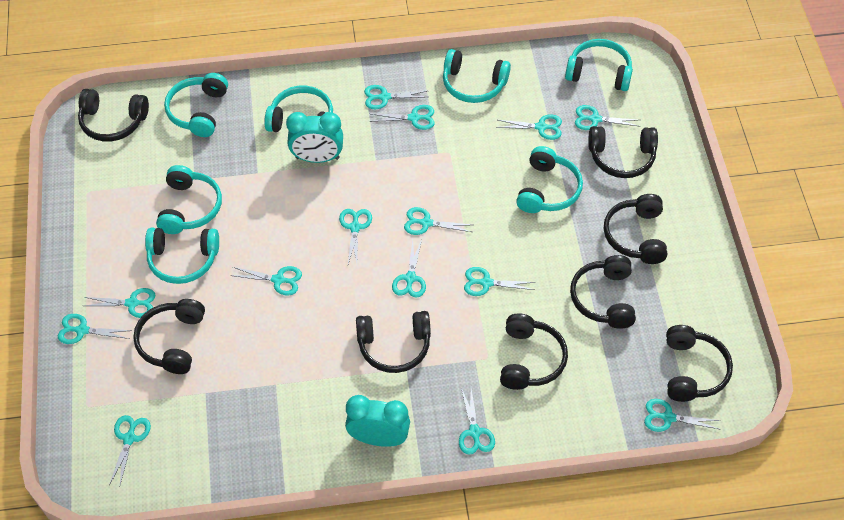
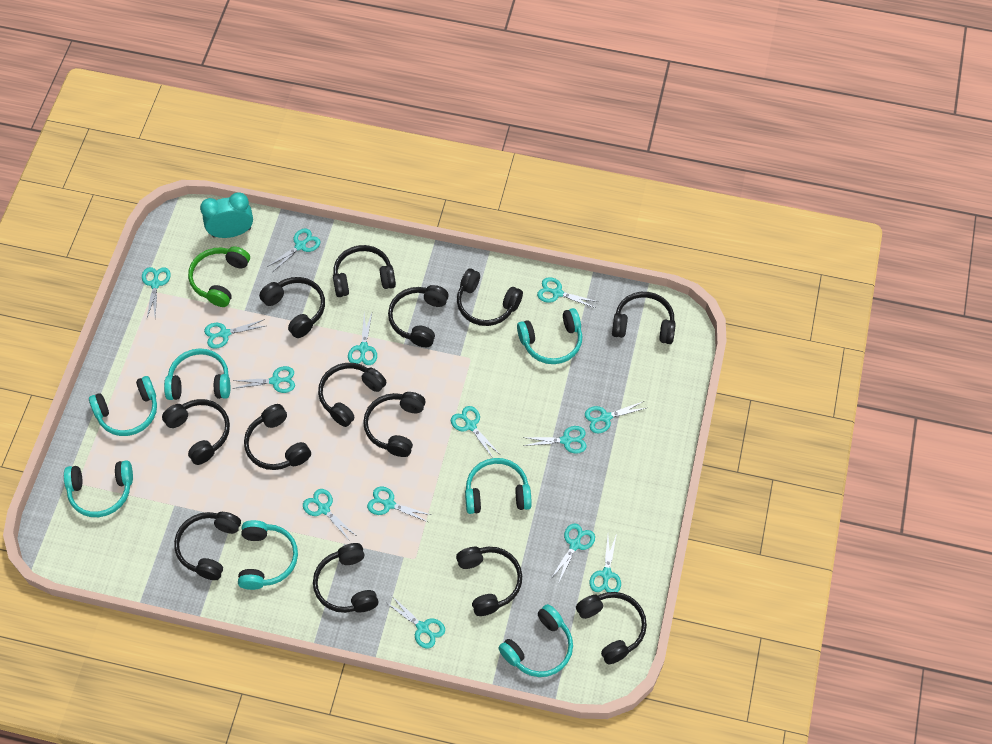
black headphones: [78,89,149,142] [133,299,205,374] [356,311,431,373] [500,313,568,390] [570,255,636,329] [588,126,658,178] [604,194,667,264] [666,325,733,402] = 8 -> [162,399,230,465] [174,512,241,580] [244,404,311,470] [259,277,325,338] [313,543,379,613] [318,363,386,427] [333,245,396,297] [363,392,426,457] [388,285,449,347] [456,547,522,616] [457,269,523,326] [576,592,647,664] [612,292,676,344] = 13
green headphones: none = 0 -> [188,246,250,307] = 1
turquoise clock: [286,112,343,163] [345,395,410,447] = 2 -> [200,192,253,238] = 1

